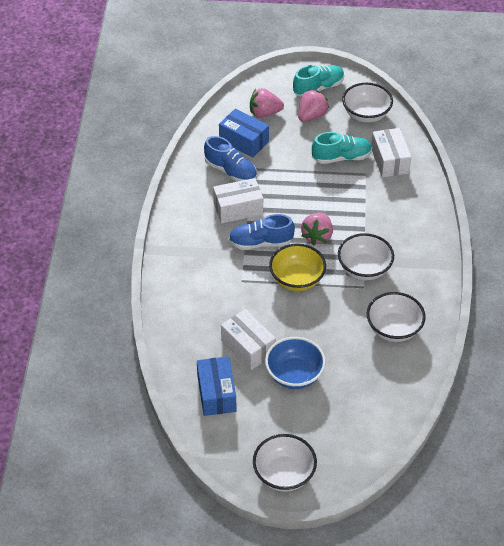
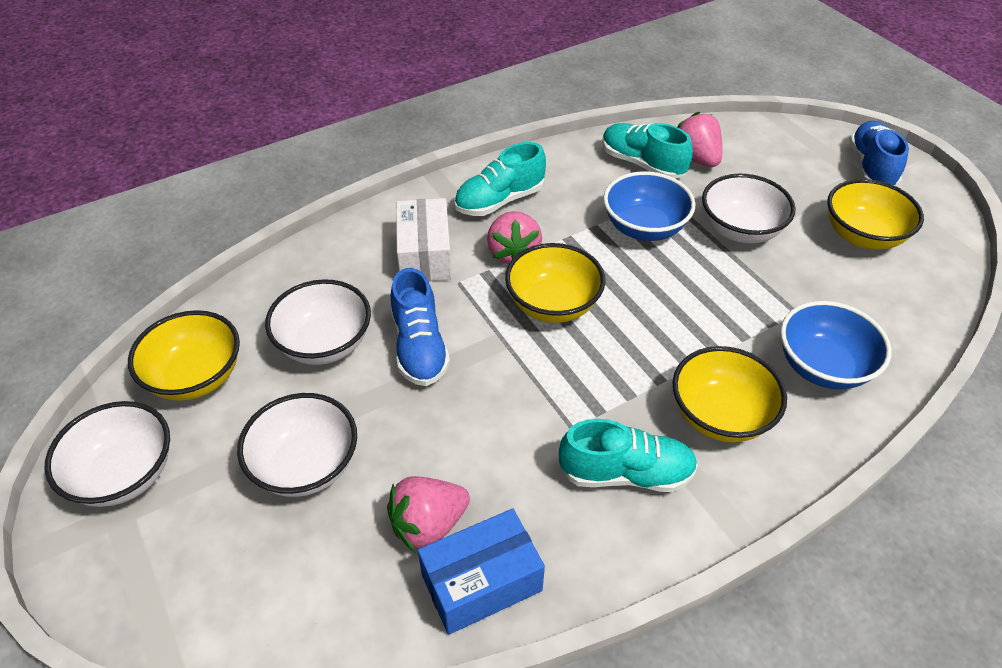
blue bowl: [265,337,326,389] = 1 -> [603,171,695,241] [780,301,892,390] = 2
blue box: [197,356,236,416] [219,109,269,158] = 2 -> [418,509,545,635] = 1
turquoise shoe: [293,65,344,97] [312,132,372,164] = 2 -> [454,142,546,216] [559,419,698,492] [602,123,693,179] = 3
white box: [213,178,263,223] [221,309,276,370] [371,128,411,178] = 3 -> [396,198,452,281] = 1
yellow bowl: [269,244,326,291] = 1 -> [128,310,240,401] [505,243,605,323] [673,346,787,442] [827,179,924,250] = 4

